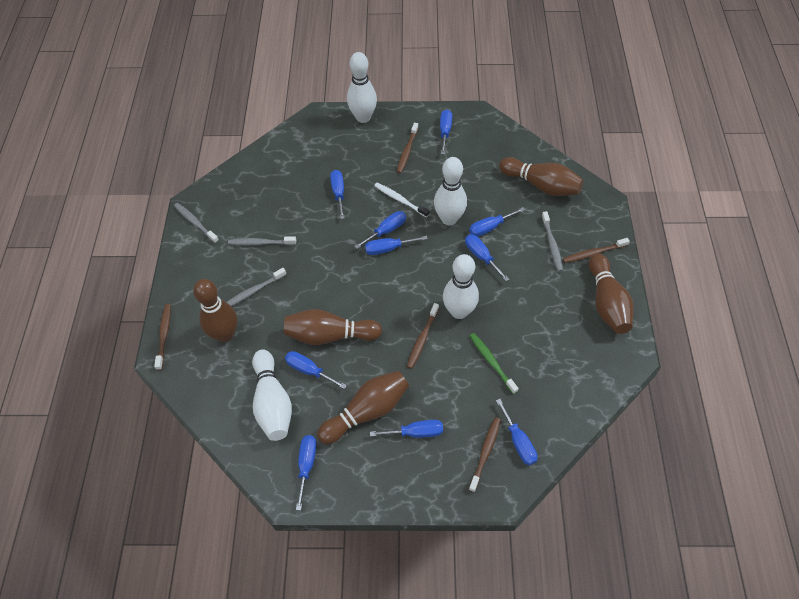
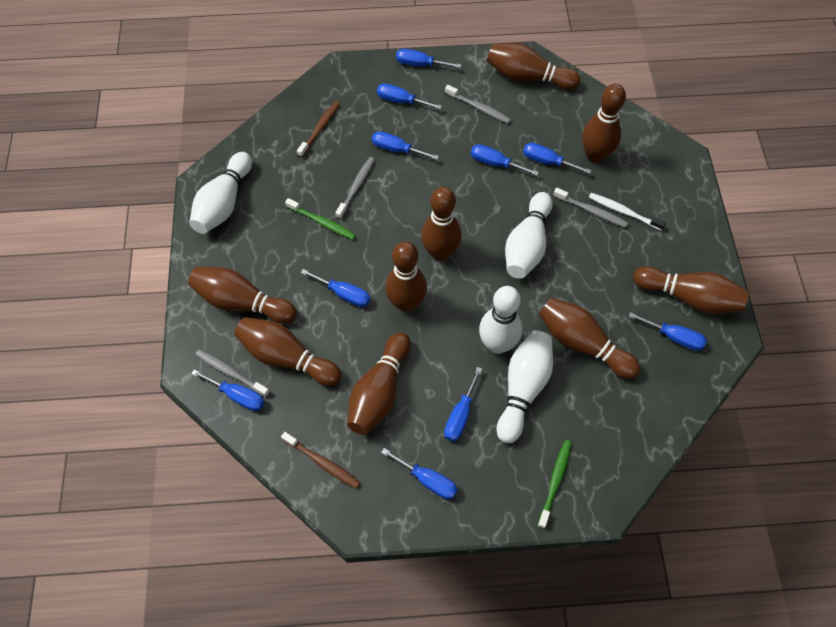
brown bowling pin: [193,279,237,342] [284,309,382,345] [317,371,409,444] [499,157,583,196] [589,253,634,334] = 5 -> [188,267,297,324] [234,317,341,386] [347,332,411,435] [385,241,427,312] [421,187,462,261] [487,43,581,90] [539,298,641,379] [582,84,626,163] [633,266,749,314] = 9
brown toothbrush: [154,304,171,370] [397,123,418,173] [407,303,439,369] [469,417,501,492] [563,238,630,263] = 5 -> [281,432,360,489] [297,101,340,157] = 2
green toothbrush: [470,333,519,394] = 1 -> [285,198,356,240] [538,440,572,529] = 2

